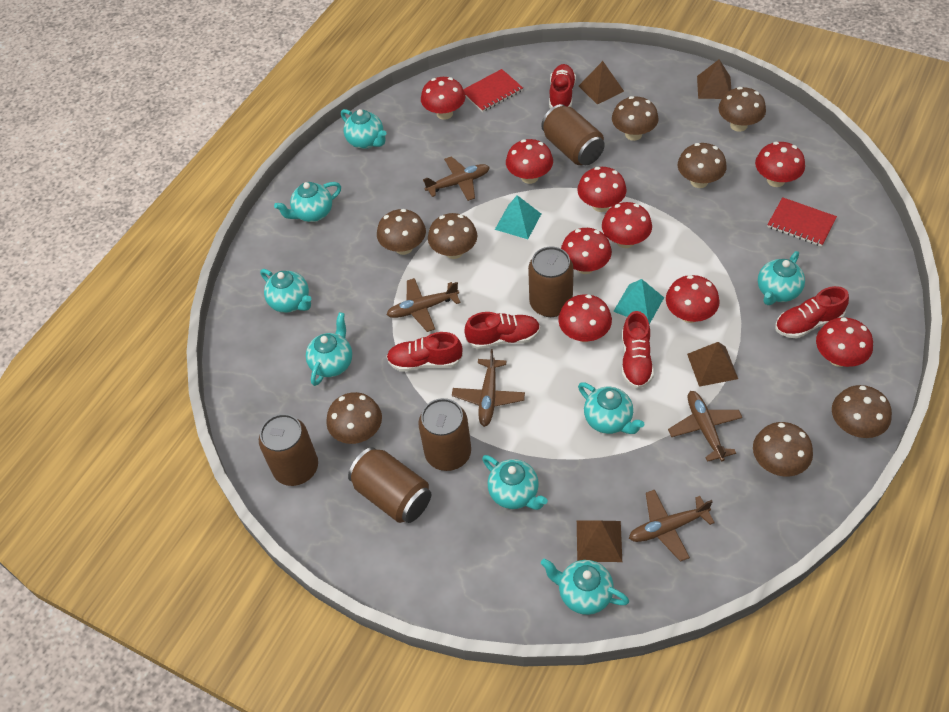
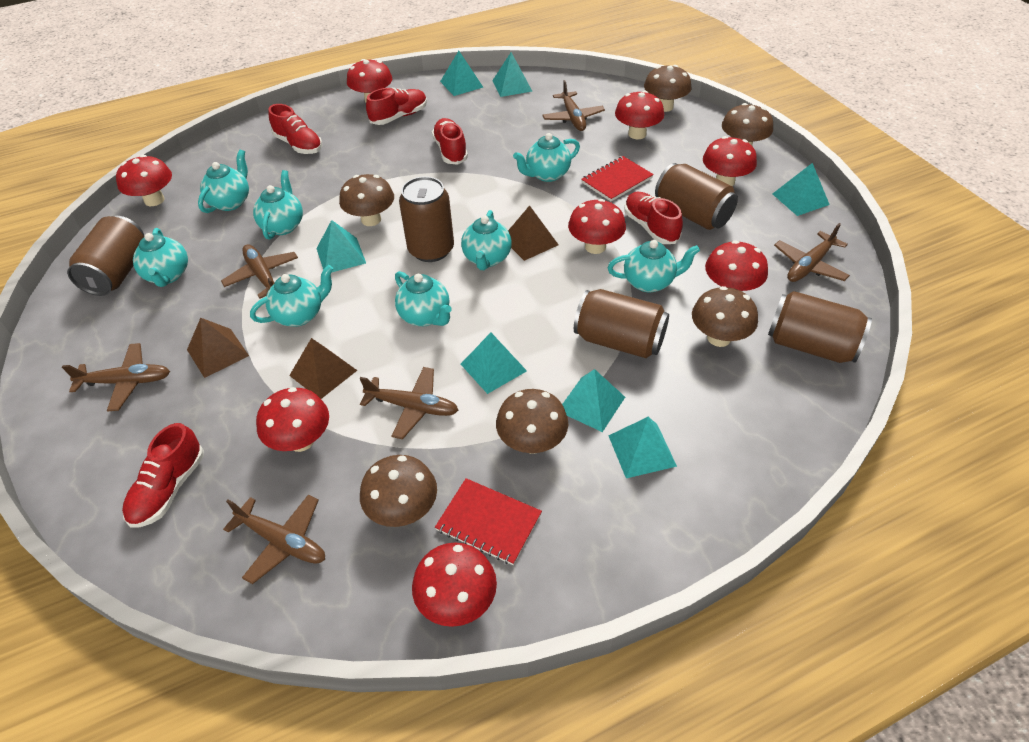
brown mushroom: [326,392,382,444] [377,209,426,255] [428,213,477,259] [612,96,659,141] [678,143,727,188] [718,87,766,132] [753,422,813,476] [832,385,892,438] = 8 -> [339,174,394,226] [360,455,437,527] [496,389,568,454] [644,65,691,112] [692,286,758,347] [722,103,773,146] = 6
brown plane: [386,278,461,332] [423,156,490,201] [452,349,525,427] [629,490,715,562] [668,391,742,462] = 5 -> [62,343,170,411] [221,244,298,299] [223,494,325,584] [360,367,458,439] [542,80,605,131] [774,223,850,282] = 6
brown pyramid: [577,521,622,562] [579,61,624,104] [687,342,738,387] [697,60,731,99] = 4 -> [187,318,249,378] [289,338,357,399] [508,205,559,261] = 3
red mushroom: [421,77,465,120] [506,139,553,184] [558,294,612,342] [561,228,612,274] [577,167,627,212] [602,202,652,248] [666,275,720,323] [755,142,805,187] [816,317,873,367] = 9 -> [116,155,172,206] [256,387,329,452] [347,59,392,103] [412,543,497,627] [568,199,626,254] [615,91,664,139] [703,136,757,186] [705,240,768,292] = 8
turquoise pyramid: [495,195,541,239] [613,279,664,324] = 2 -> [316,220,366,273] [440,51,483,96] [461,333,527,394] [492,52,533,97] [562,369,625,432] [608,417,677,478] [773,163,830,216] = 7

